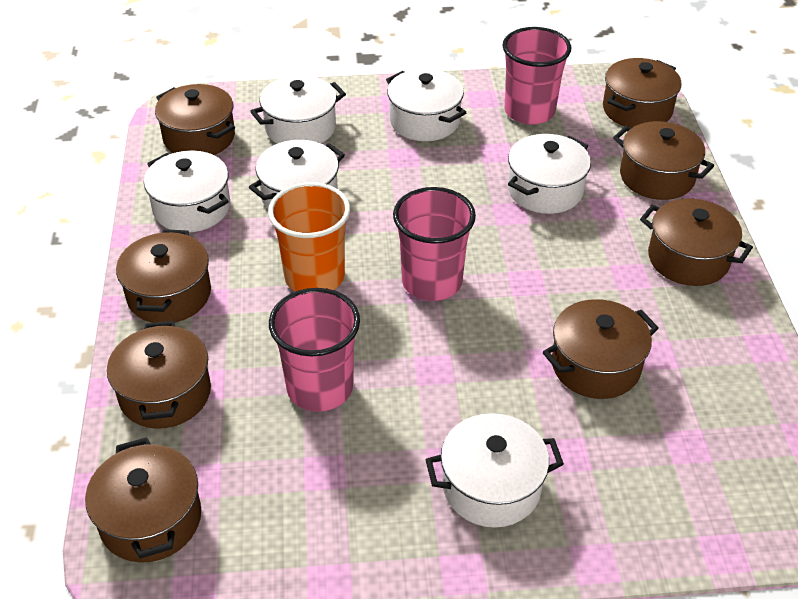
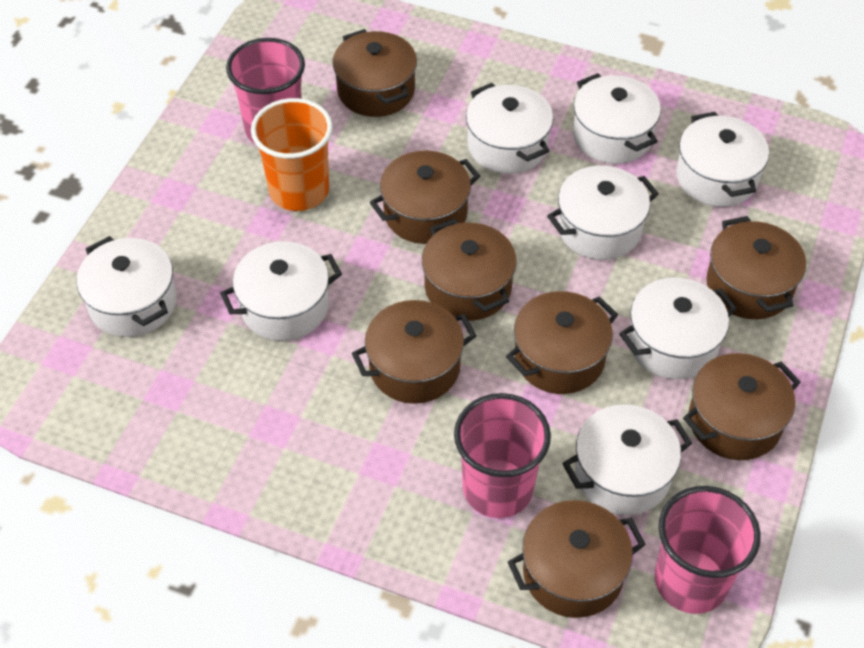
white pot: [144,151,230,232] [249,140,345,209] [250,75,346,144] [386,69,466,141] [425,413,564,528] [508,134,591,214] = 6 -> [77,236,177,337] [220,241,342,341] [466,83,553,174] [547,166,659,260] [562,404,692,515] [573,73,661,164] [619,278,737,379] [676,112,769,207] = 8

